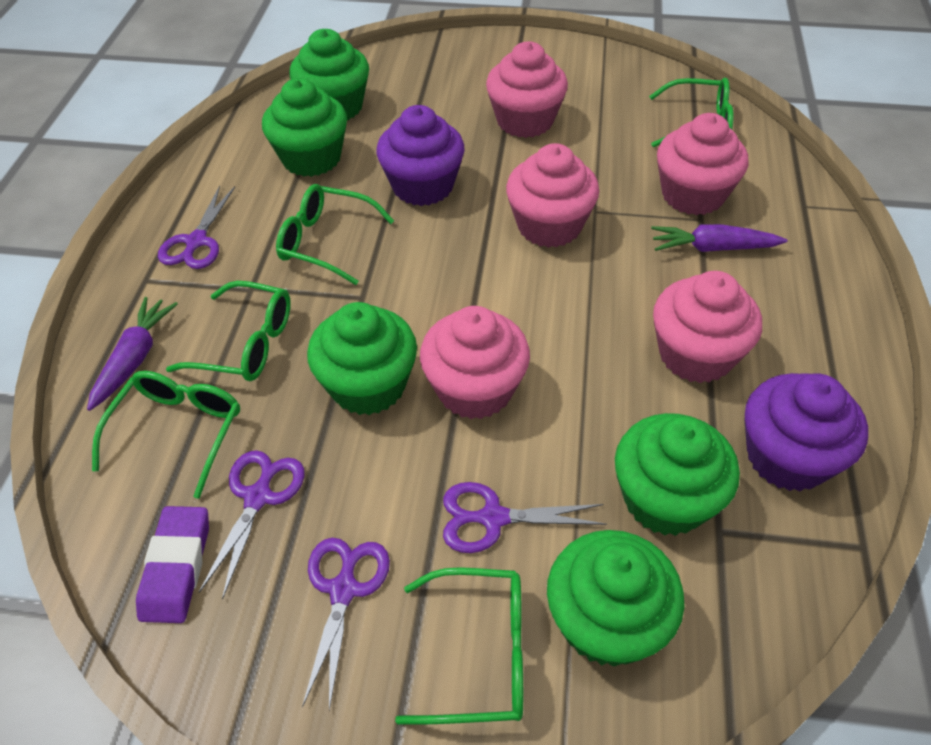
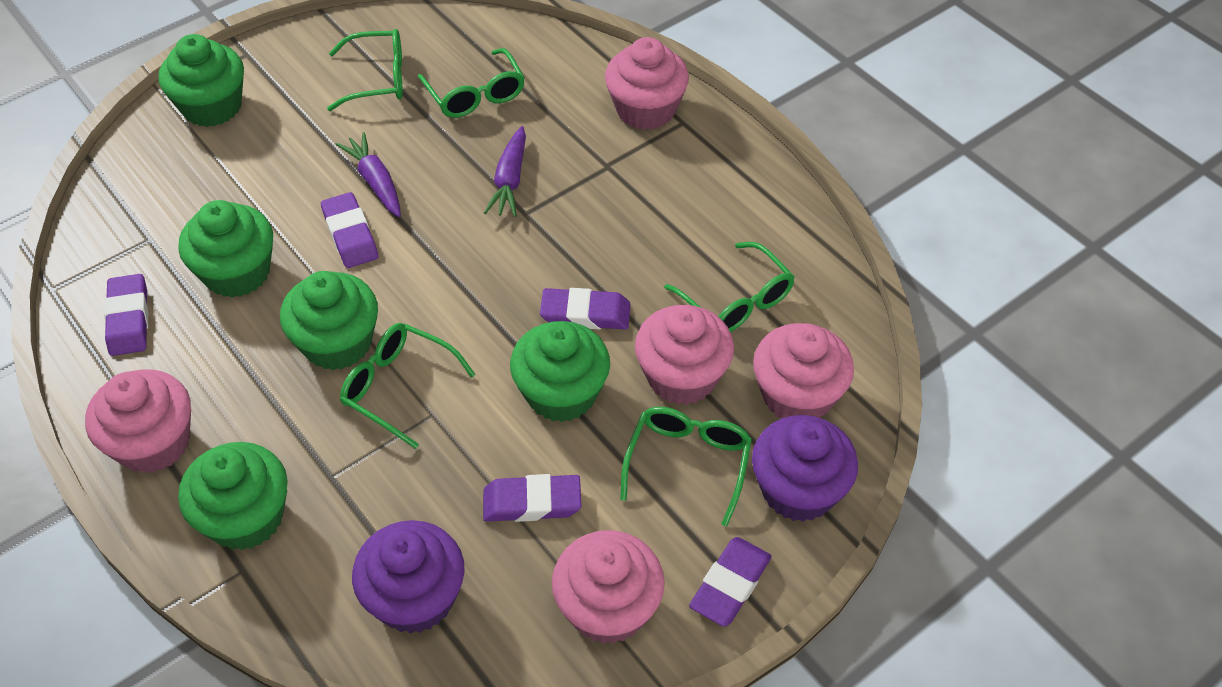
purple eraser: [136,506,209,623] = 1 -> [104,274,148,356] [321,192,378,268] [483,474,581,522] [540,288,631,329] [689,537,772,627] = 5
purple scissors: [158,185,235,269] [199,450,305,600] [302,538,390,710] [443,482,607,553] = 4 -> none = 0

